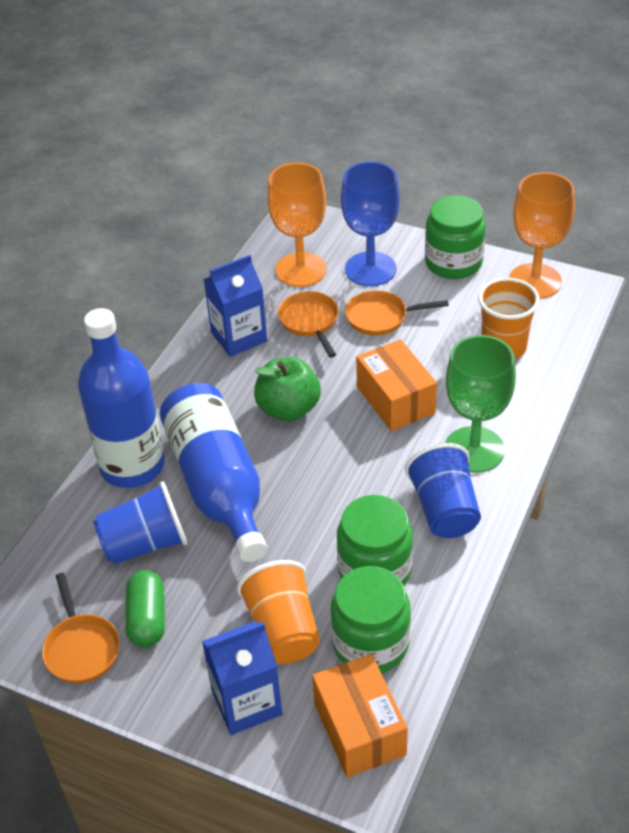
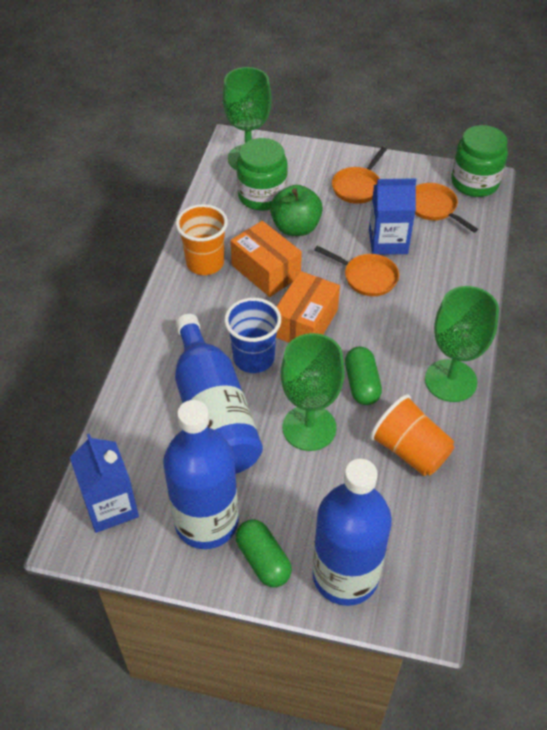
blue bottle: [78,308,165,488] [160,383,267,562] = 2 -> [163,400,238,549] [175,314,263,474] [313,459,392,606] = 3
blue cup: [93,481,187,564] [405,443,481,538] = 2 -> [224,298,281,373] = 1
blue goblet: [341,162,400,286] = 1 -> none = 0
green capsule: [125,570,165,648] = 1 -> [236,519,292,587] [345,347,382,405] = 2
green goblet: [445,335,516,473] = 1 -> [223,67,272,170] [281,333,345,451] [425,286,499,402] = 3
green jar: [331,566,411,673] [337,495,413,586] [425,195,486,279] = 3 -> [237,138,288,211] [451,125,508,197] = 2
orange goblet: [267,163,327,287] [509,172,575,299] = 2 -> none = 0

